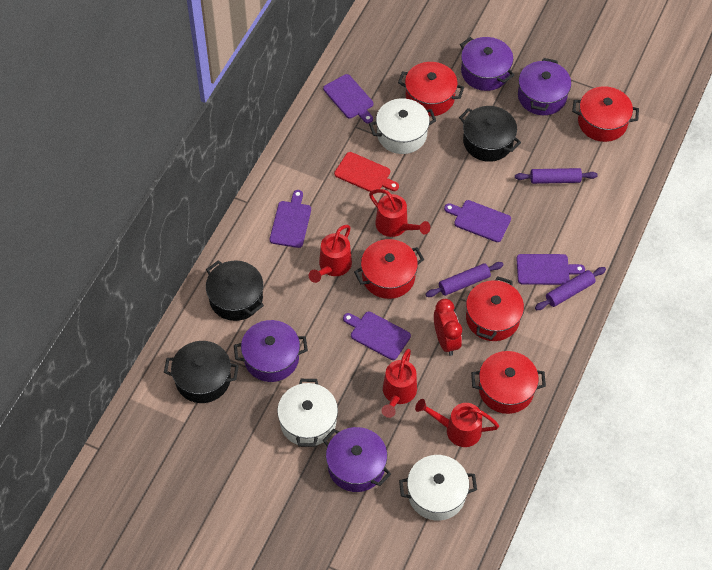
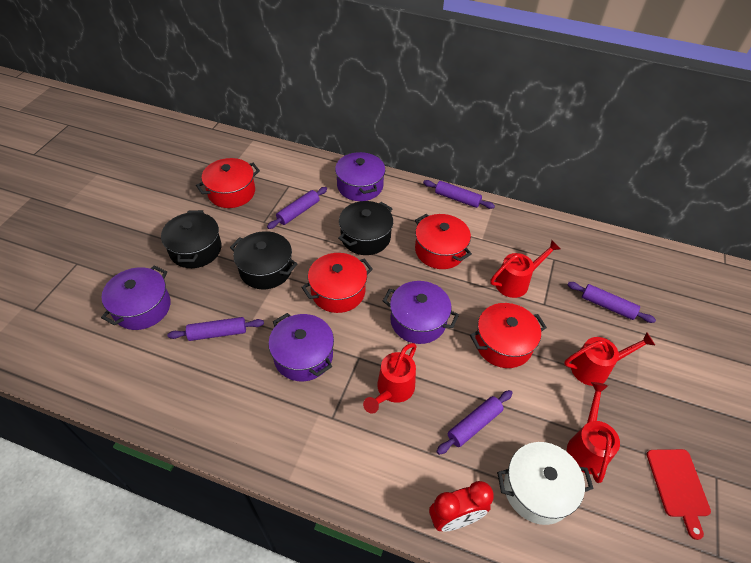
purple cutting board: [270,190,311,248] [323,74,373,123] [343,311,411,360] [444,200,511,242] [517,254,585,285] = 5 -> none = 0
purple rolling pin: [425,262,503,297] [515,168,598,184] [535,267,606,310] = 3 -> [167,317,264,341] [267,187,327,229] [423,180,495,209] [436,390,513,455] [567,282,656,323] = 5
red pot: [354,239,424,299] [398,62,464,116] [466,276,524,341] [471,351,546,414] [572,86,639,142] = 5 -> [196,158,260,208] [301,253,373,313] [415,214,472,269] [470,303,547,368] = 4
white pot: [277,379,338,447] [369,98,436,154] [399,455,477,520] = 3 -> [497,442,594,525] = 1

